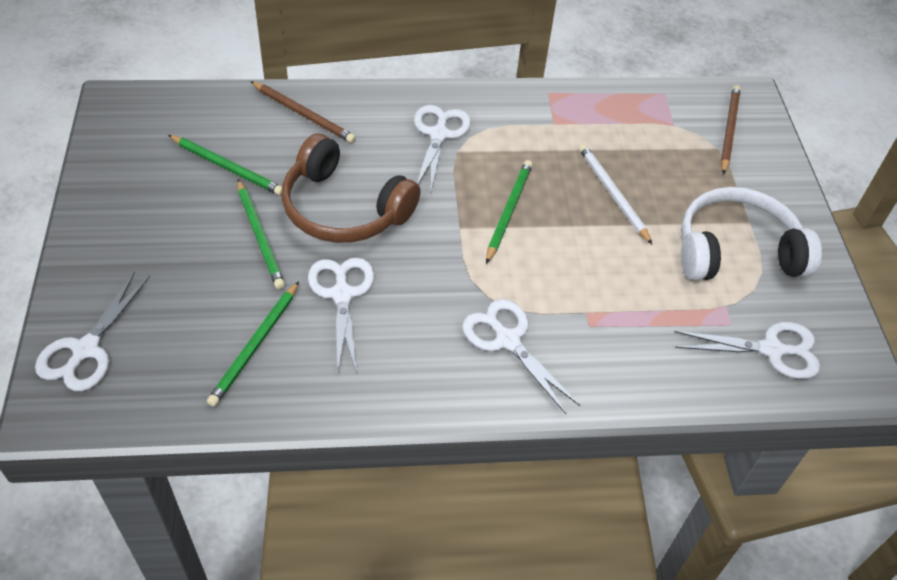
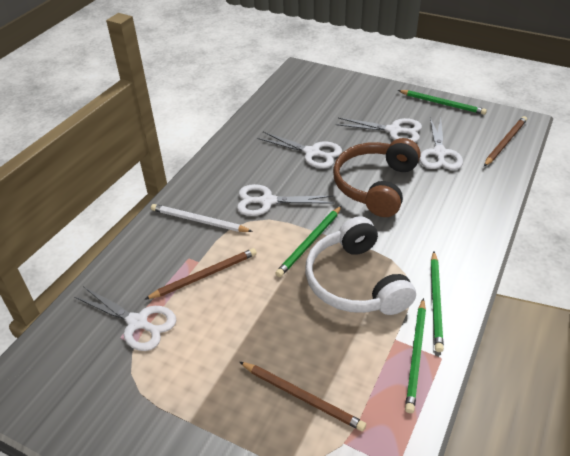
brown pencil: [250,81,356,143] [721,85,741,174] = 2 -> [144,248,257,300] [240,362,366,432] [484,116,527,166] = 3

